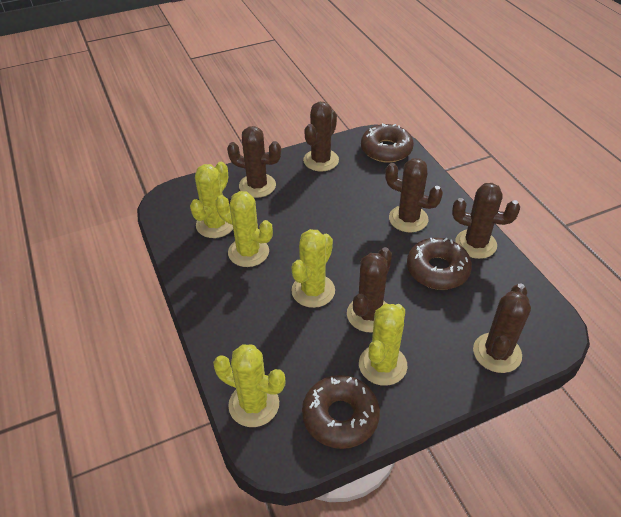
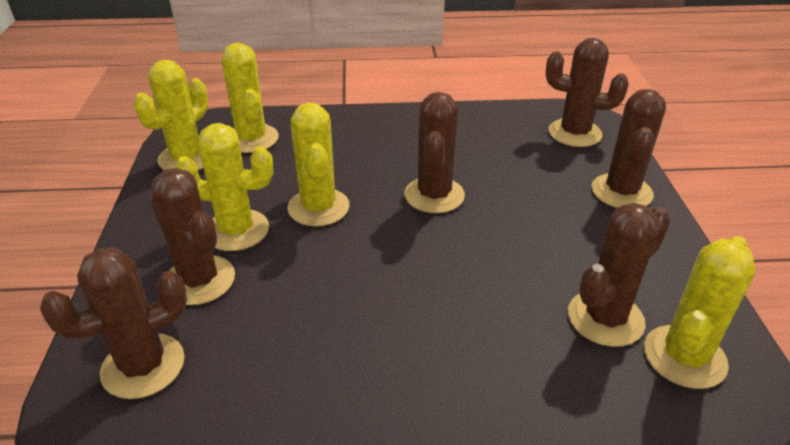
brown donut: [302,375,380,449] [361,123,414,162] [407,238,472,290] = 3 -> none = 0

